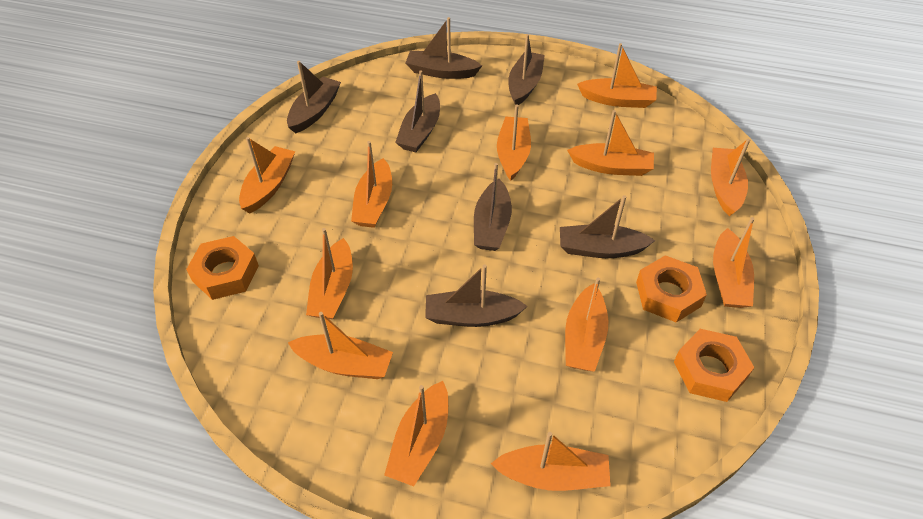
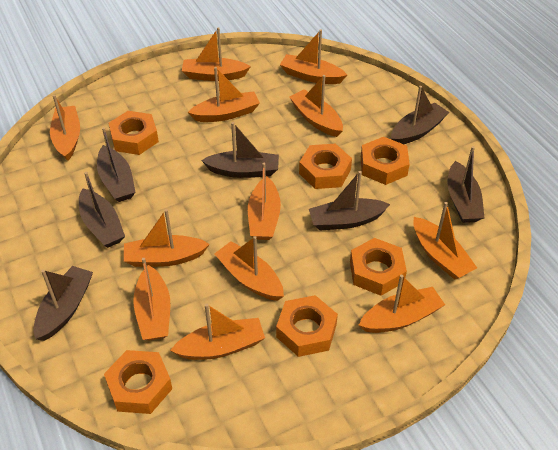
orange nut: [186,236,259,300] [636,255,707,322] [674,329,755,402] = 3 -> [104,350,172,414] [109,111,159,155] [276,295,338,357] [299,144,352,189] [350,238,407,296] [361,137,410,185] = 6

